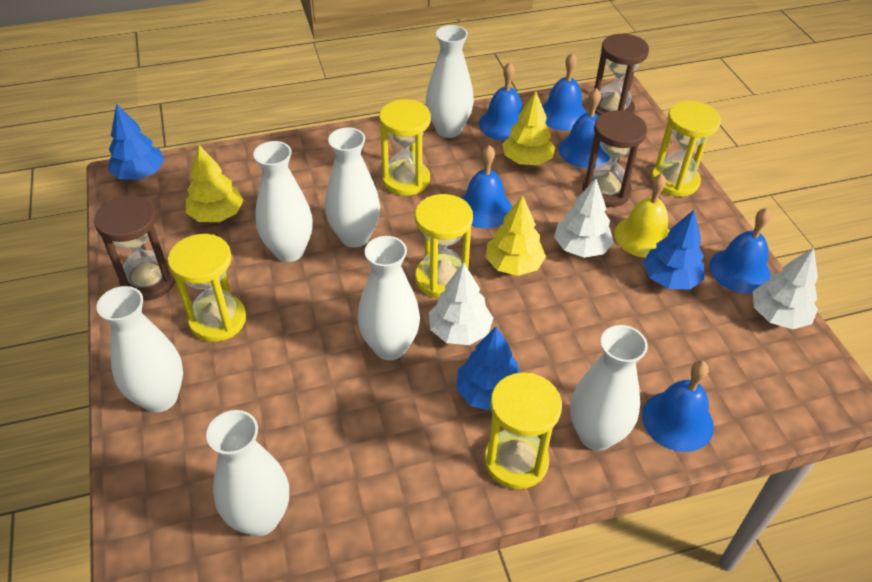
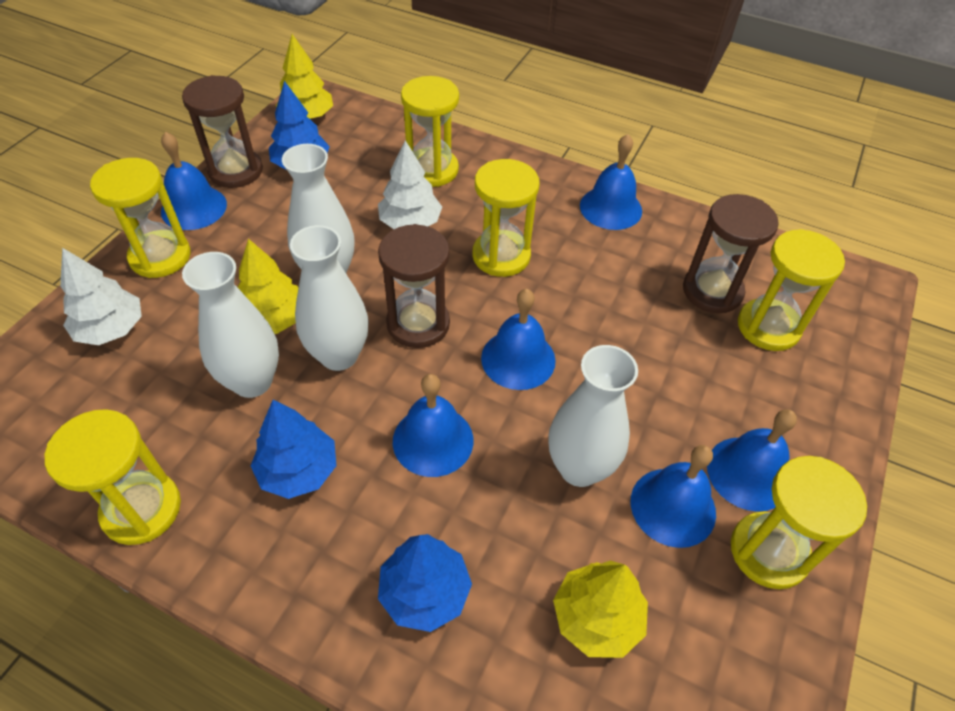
white tree: [429,263,493,345] [554,179,614,258] [753,247,818,329] = 3 -> [60,248,142,345] [378,140,442,229] = 2
white vase: [96,286,183,412] [206,410,289,536] [253,141,313,262] [325,127,380,248] [358,236,420,360] [426,25,474,138] [570,325,648,451] = 7 -> [182,252,279,398] [282,144,354,273] [290,225,369,371] [548,345,638,487] = 4
yellow bell: [614,174,669,258] = 1 -> none = 0
yellow hourglass: [168,234,246,342] [379,99,431,196] [415,194,473,298] [484,372,562,489] [651,101,721,197] = 5 -> [45,409,181,545] [90,158,191,278] [401,76,459,187] [473,159,540,277] [731,456,867,589] [738,229,845,351] = 6

